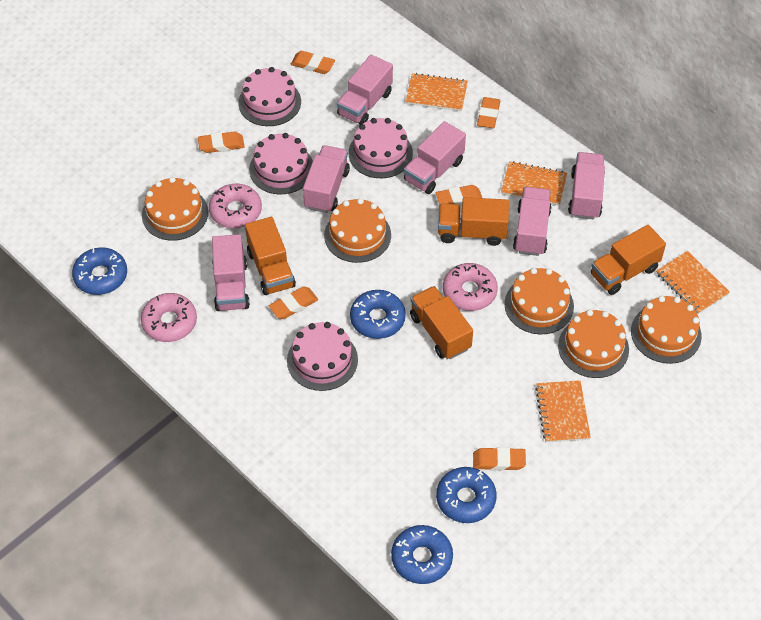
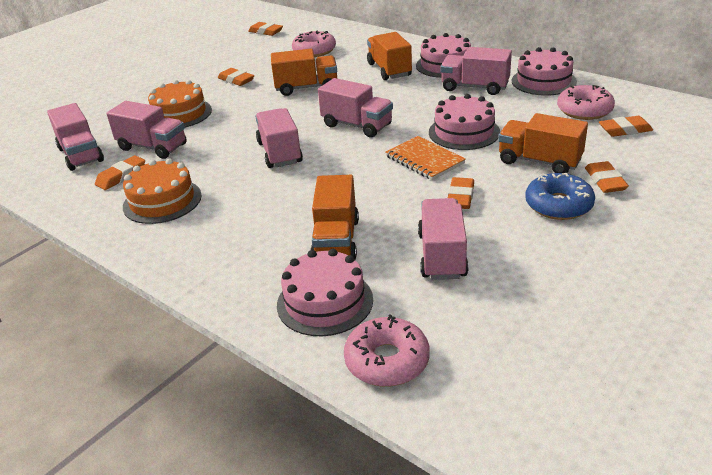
blue donut: [72,247,127,295] [350,290,406,339] [391,525,453,584] [436,467,497,523] = 4 -> [525,173,595,220] = 1
orange cake: [142,177,208,241] [324,198,391,263] [504,268,574,334] [558,310,629,378] [631,296,702,364] = 5 -> [123,158,202,224] [148,80,212,128] = 2
orange notebook: [406,73,468,111] [501,161,567,205] [535,380,591,443] [656,251,730,314] = 4 -> [385,136,466,180] = 1

